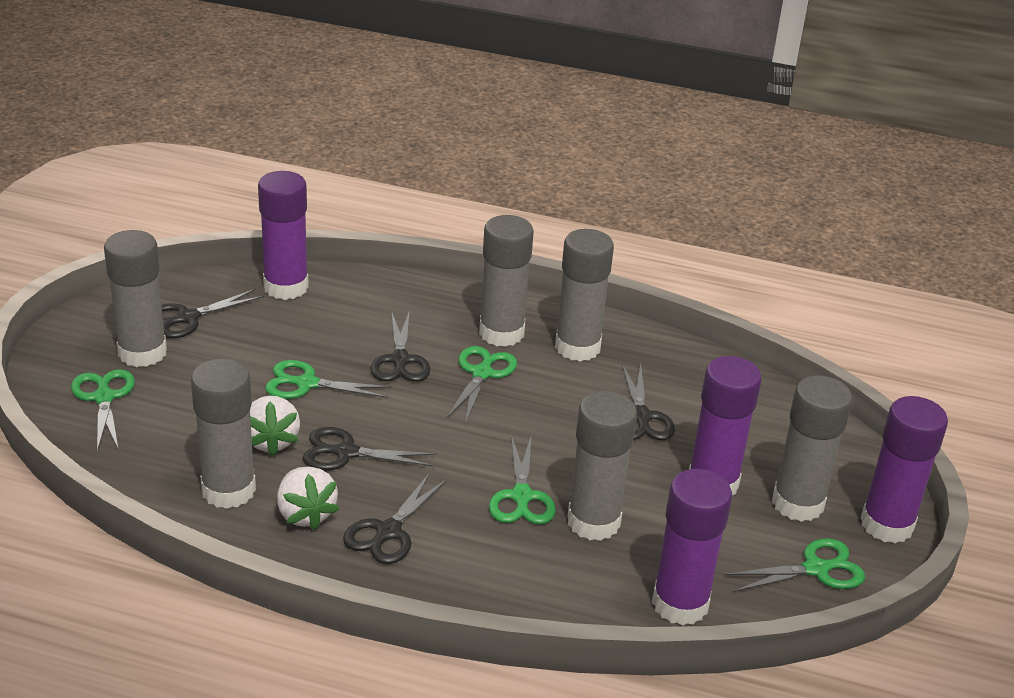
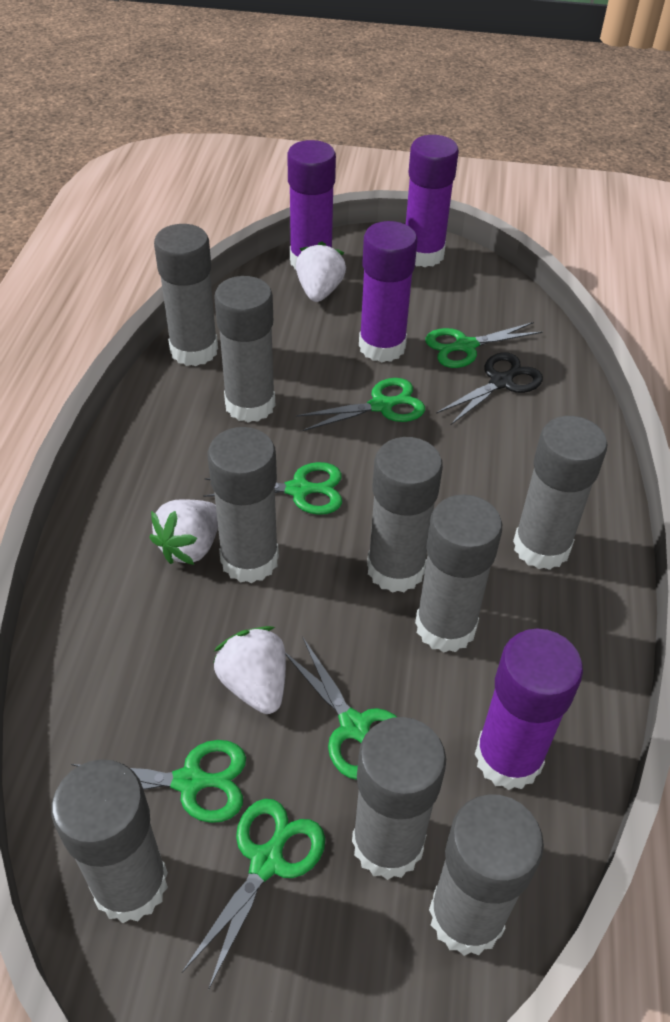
black scissors: [161,289,264,338] [303,427,436,470] [343,474,447,564] [371,310,431,382] [622,364,675,440] = 5 -> [436,352,543,425] = 1
green scissors: [71,369,135,451] [265,360,392,399] [447,346,517,424] [489,435,556,524] [724,538,865,592] = 5 -> [71,740,246,823] [182,799,325,990] [203,462,342,515] [285,638,397,780] [296,378,425,431] [425,322,543,368] = 6
grey glue stick: [104,230,167,367] [191,358,256,509] [479,215,534,347] [555,229,614,362] [567,391,637,541] [772,376,852,522] = 6 -> [51,759,168,923] [154,224,218,366] [208,427,279,583] [214,276,275,423] [352,717,446,880] [367,437,443,593] [415,494,502,653] [429,794,544,956] [513,416,607,570] = 9
white strawberry: [250,396,300,456] [277,467,339,530] = 2 -> [149,499,218,565] [213,626,286,714] [296,241,346,302] = 3

